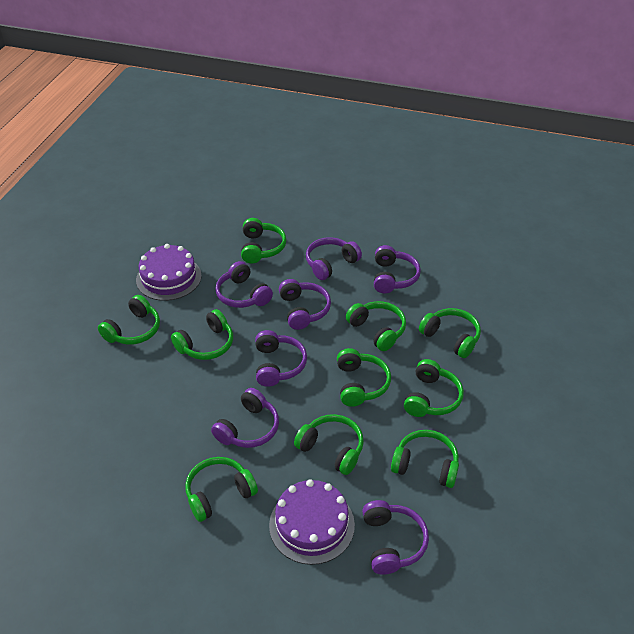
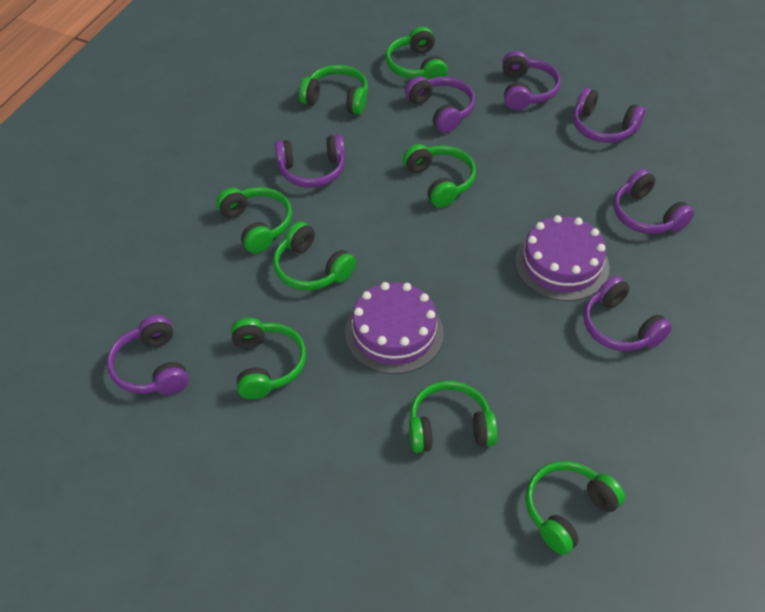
green headphones: [98,295,160,345] [171,309,233,360] [185,457,258,522] [241,218,286,264] [294,414,364,475] [337,348,391,407] [346,301,406,351] [391,430,459,488] [404,359,464,417] [419,308,481,358] = 10 -> [216,187,292,253] [231,318,306,399] [273,222,356,291] [299,65,368,115] [385,27,448,80] [403,144,476,208] [409,381,498,453] [525,461,625,555] = 8

